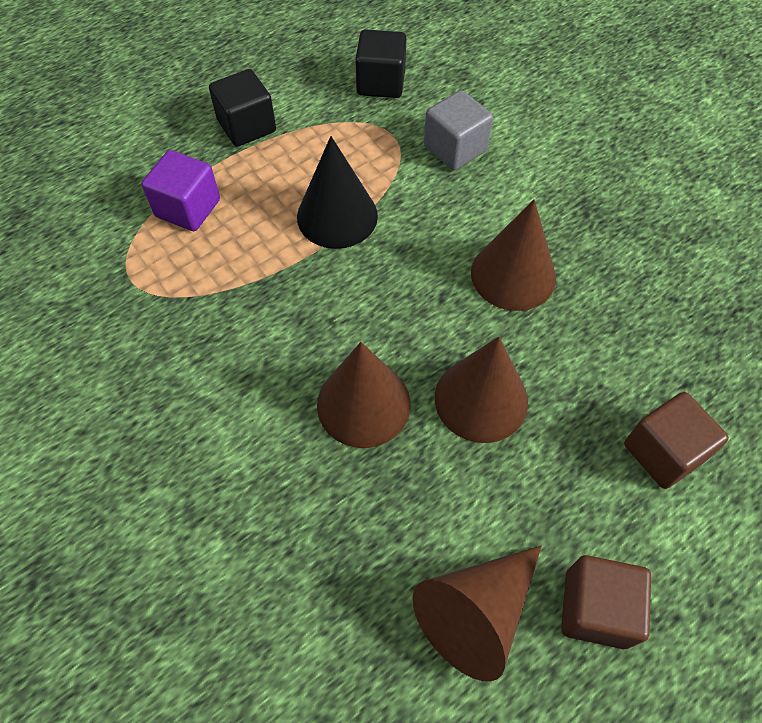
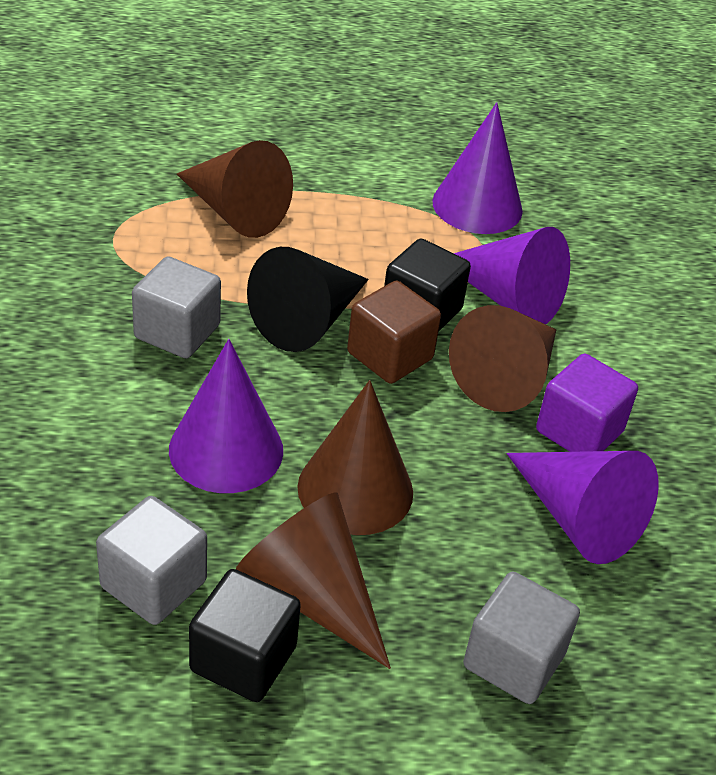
brown cube: [561,555,651,649] [624,392,729,489] = 2 -> [347,280,441,384] = 1
grey cube: [424,90,493,170] = 1 -> [96,496,207,625] [132,256,221,358] [463,572,580,704] = 3
purple cone: none = 0 -> [169,339,283,493] [432,102,523,234] [454,227,570,324] [506,451,659,564] = 4

